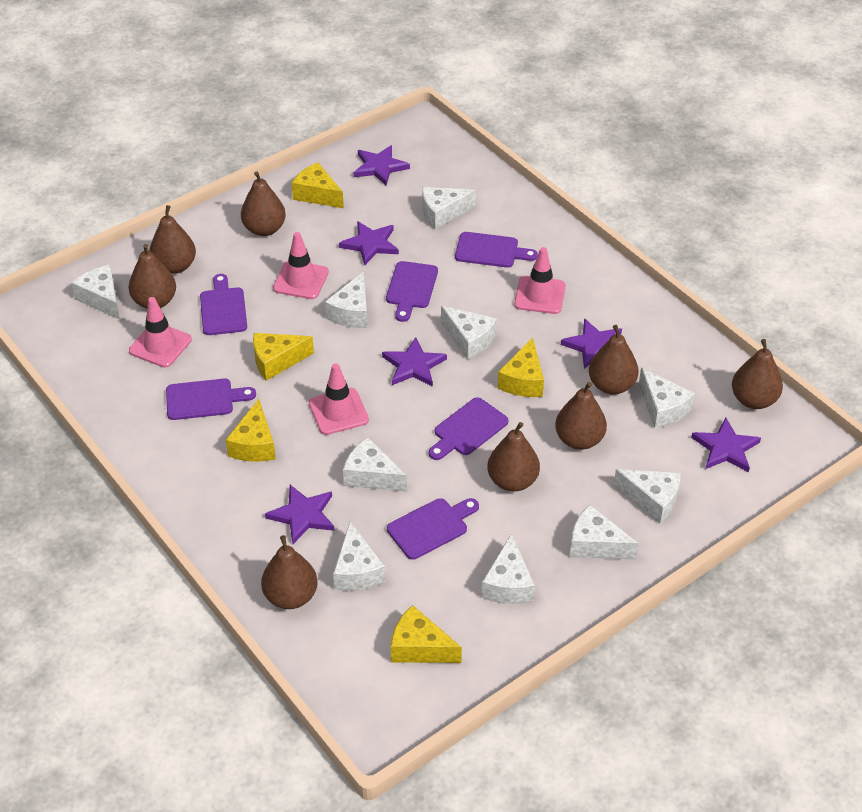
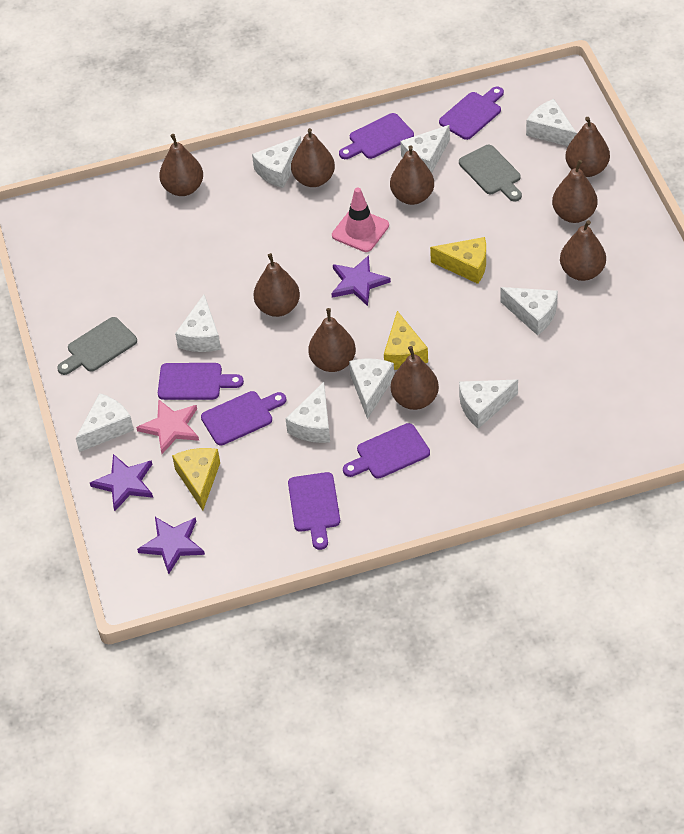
brown pear: [129,244,176,309] [149,205,196,274] [241,171,286,236] [261,535,318,609] [487,422,540,492] [555,382,607,450] [589,325,639,395] [732,339,783,409] = 8 -> [159,134,203,196] [254,253,300,317] [291,128,335,187] [308,308,356,372] [390,145,434,205] [391,346,439,410] [552,160,597,223] [560,220,606,281] [565,117,610,177] = 9
grey cutting board: none = 0 -> [57,317,137,375] [459,145,522,201] = 2
pink star: none = 0 -> [136,399,199,454] = 1
pink traffic cone: [129,297,192,368] [273,232,329,299] [309,363,369,435] [514,247,566,314] = 4 -> [332,187,389,252] = 1
purple star: [265,485,335,544] [339,221,399,265] [354,145,410,185] [382,337,447,387] [561,318,622,369] [691,417,761,472] = 6 -> [90,454,153,511] [137,517,205,574] [331,255,391,306] = 3
white cheese: [71,265,120,320] [325,272,368,328] [333,521,386,591] [343,437,407,492] [422,187,476,229] [441,306,497,359] [481,533,535,604] [570,505,639,560] [614,469,681,524] [639,368,695,428] = 10 -> [76,393,134,452] [175,295,221,352] [252,136,301,188] [286,382,330,443] [349,358,394,419] [400,125,450,173] [459,379,518,429] [500,287,558,336] [526,99,577,146] = 9
yellow cheese: [226,399,276,462] [253,333,314,381] [292,162,344,208] [391,605,462,663] [498,337,544,397] = 5 -> [172,448,220,510] [384,311,428,370] [430,237,486,284] = 3

